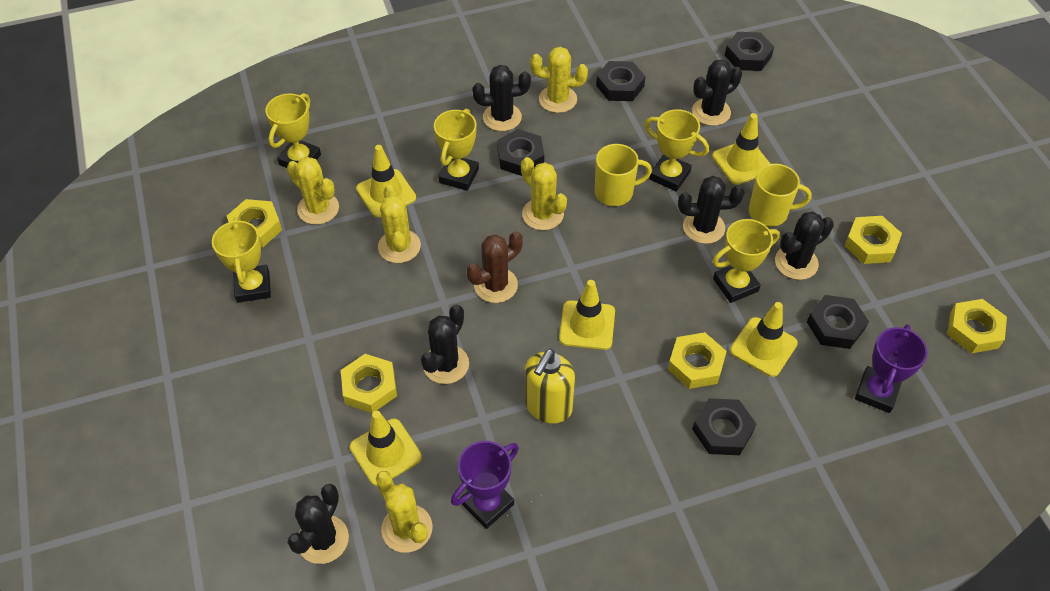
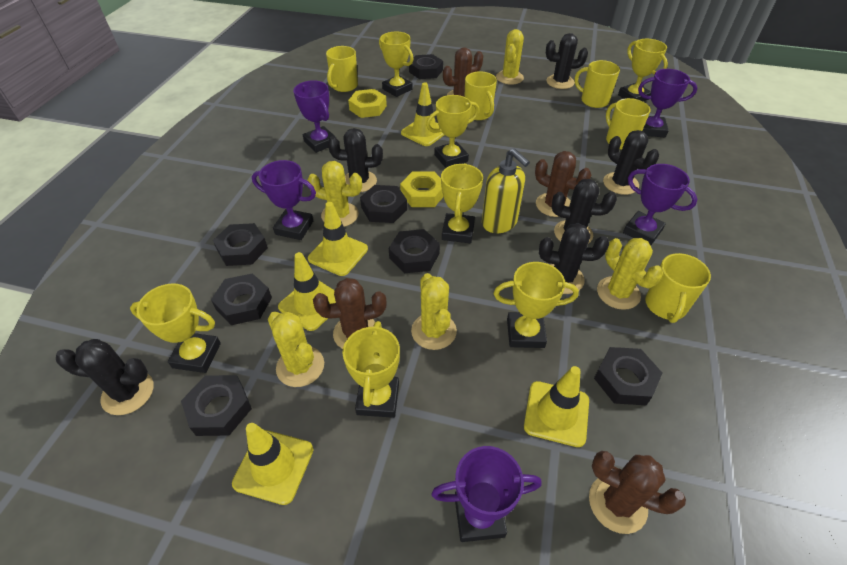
black nut: [497,129,544,176] [596,61,646,101] [692,398,756,455] [725,32,774,71] [807,295,869,349] = 5 -> [181,375,252,436] [211,273,272,325] [213,223,268,266] [360,185,407,223] [389,229,440,273] [409,54,443,79] [594,347,662,405] = 7
brown cactus: [467,231,523,303] = 1 -> [313,278,387,349] [443,48,483,97] [535,151,591,217] [589,451,686,534] = 4
purple trophy: [451,441,519,529] [855,324,928,413] = 2 -> [252,160,316,240] [293,80,336,153] [431,446,542,542] [623,164,698,246] [638,69,697,137] = 5
yellow mug: [595,144,652,206] [749,164,811,227] = 2 -> [326,46,358,92] [464,71,497,120] [575,60,620,108] [606,98,650,150] [645,253,711,323] = 5
yellow nut: [227,199,282,247] [341,354,397,413] [668,332,727,389] [845,216,902,264] [947,299,1007,353] = 5 -> [348,89,387,118] [400,172,443,207] = 2
yellow trophy: [212,217,271,303] [265,93,321,168] [434,109,479,191] [645,109,709,192] [713,219,780,303] = 5 -> [130,283,221,373] [342,321,400,418] [379,32,414,97] [426,95,479,168] [441,163,483,243] [494,262,579,348] [618,39,668,101] = 7

